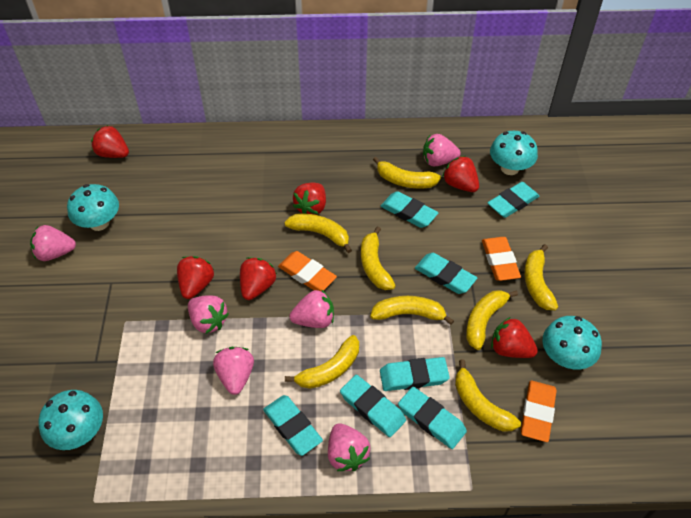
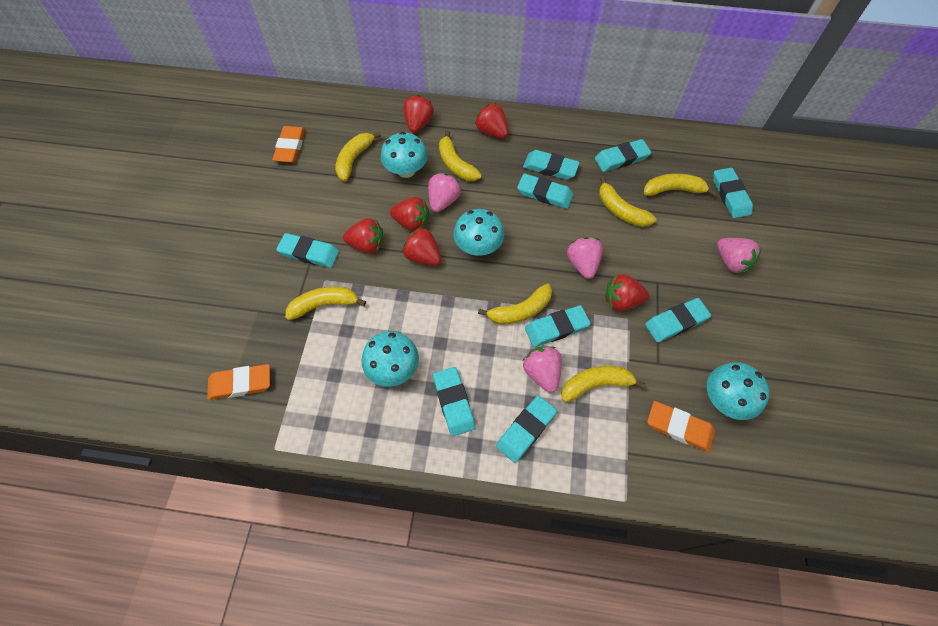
pink strawberry: [30,225,76,261] [188,295,229,334] [213,347,254,395] [289,289,334,328] [328,423,370,471] [423,134,461,166] = 6 -> [428,173,461,212] [522,346,562,393] [567,237,603,279] [717,238,761,273] = 4
turquoise eraser: [263,395,323,456] [340,375,406,437] [380,357,450,391] [381,191,438,228] [398,387,467,449] [415,253,477,294] [487,182,540,218] = 7 -> [276,233,339,268] [433,367,475,436] [496,395,557,463] [517,173,573,209] [523,150,580,180] [525,305,591,347] [595,139,651,172] [645,298,711,343] [713,167,753,218] = 9
yellow banana: [284,213,352,253] [285,335,359,389] [361,226,396,290] [370,296,454,325] [373,157,441,188] [455,359,521,431] [466,290,518,350] [524,244,558,310] = 8 -> [285,286,366,320] [335,132,381,181] [439,131,482,181] [478,284,552,325] [561,366,645,402] [599,176,656,227] [644,173,716,196] = 7

